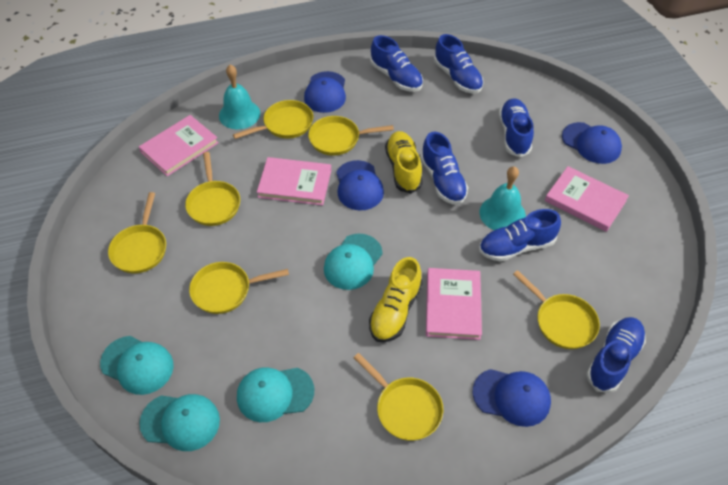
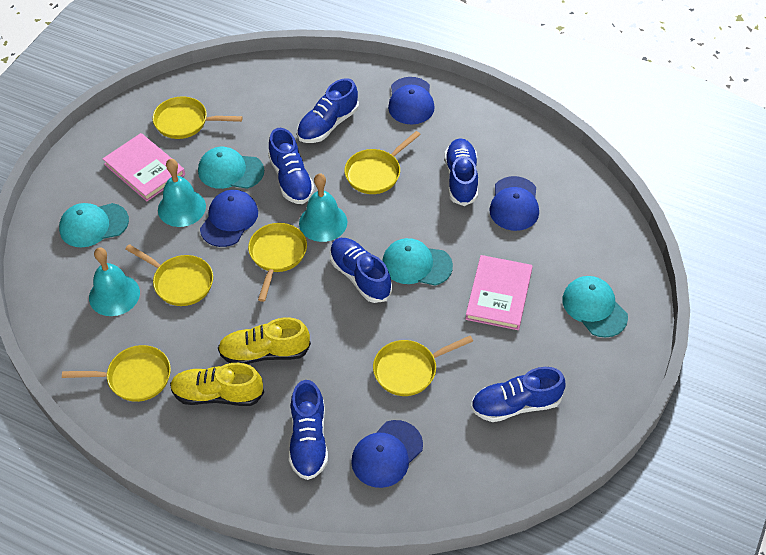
pink book: [139,115,219,176] [257,157,331,206] [426,268,482,340] [545,166,629,232] = 4 -> [103,133,185,201] [465,255,533,330] = 2
turquoise bell: [219,65,260,129] [479,166,526,230] = 2 -> [89,247,140,316] [158,159,206,227] [299,173,347,242] = 3
yellow pan: [108,192,166,273] [185,152,240,226] [189,262,289,314] [233,100,313,139] [308,116,394,156] [353,353,444,441] [513,270,600,349] = 7 -> [62,345,171,402] [125,244,213,306] [153,97,243,139] [248,223,307,302] [344,131,421,194] [373,336,473,396] = 6

